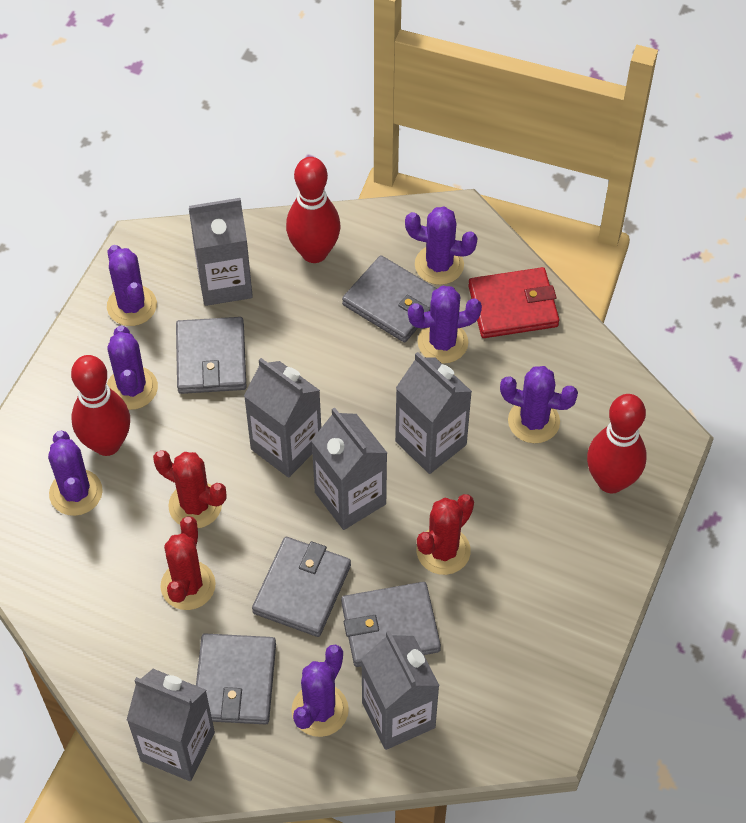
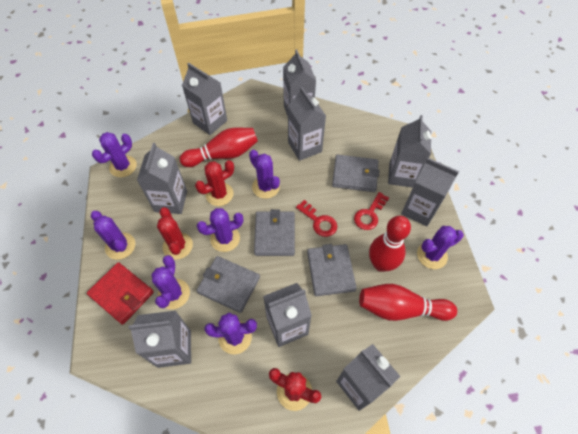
grey carton: [127,669,215,781] [189,198,253,306] [244,358,321,478] [311,407,387,530] [361,630,440,750] [395,352,472,474] = 6 -> [128,311,191,368] [137,143,187,214] [182,63,227,135] [263,283,312,347] [283,49,316,116] [288,87,326,161] [336,344,401,411] [388,115,431,188] [401,158,459,227] = 9
grey wallet: [176,317,246,394] [196,633,276,724] [252,537,351,637] [341,582,441,667] [342,255,437,342] = 5 -> [196,256,260,313] [254,209,295,256] [307,244,357,296] [332,155,379,192] = 4
red key: none = 0 -> [296,200,337,237] [354,192,389,230] = 2

